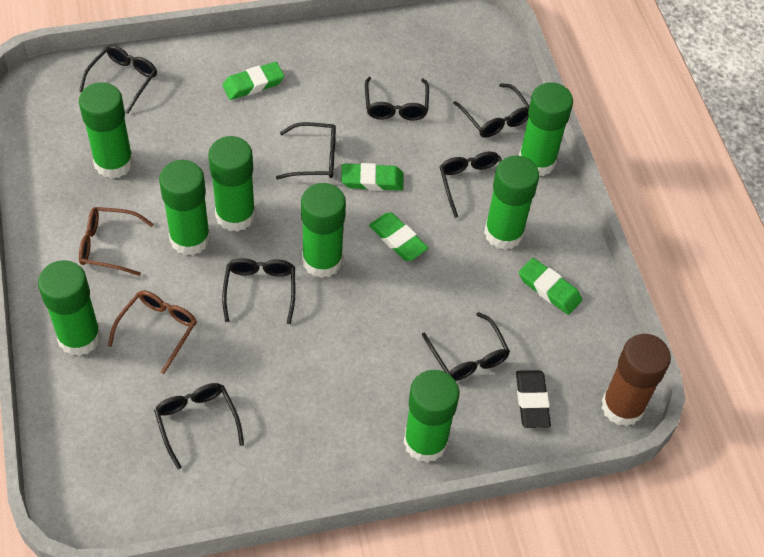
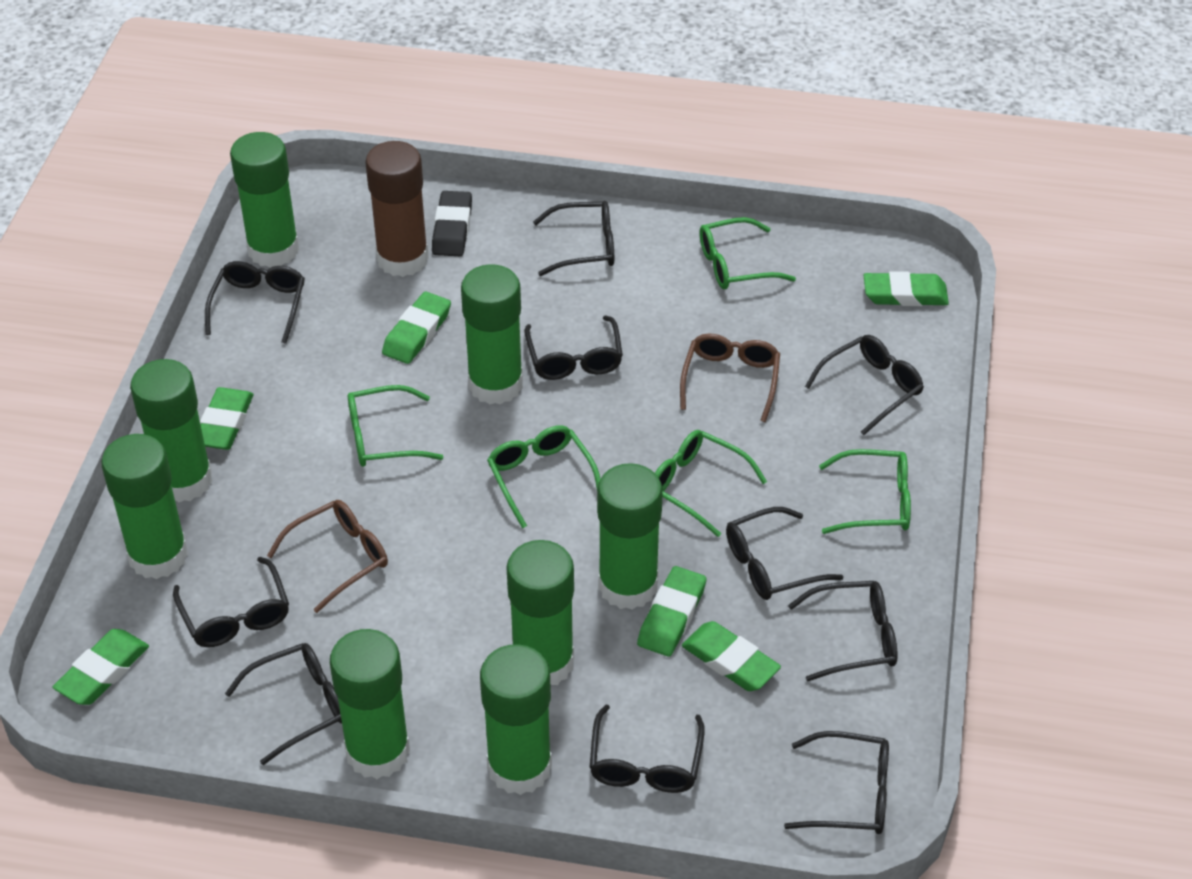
black glasses: [79,45,157,114] [154,383,244,470] [222,258,295,324] [276,122,336,179] [365,77,429,121] [422,312,510,381] [440,151,502,218] [453,83,529,138] = 8 -> [173,557,289,647] [205,261,305,344] [225,643,342,765] [524,316,623,380] [533,201,614,276] [590,705,705,793] [726,507,844,600] [784,731,889,834] [788,581,898,682] [805,335,924,435] = 10
green eraser: [222,62,284,100] [341,163,403,191] [369,213,429,261] [519,258,582,315] = 4 -> [52,629,149,705] [200,387,254,450] [382,291,451,364] [637,566,707,657] [682,621,781,691] [864,271,949,306] = 6
green glasses: none = 0 -> [348,385,443,467] [487,426,601,529] [655,430,767,537] [699,217,796,289] [819,449,911,534] = 5

